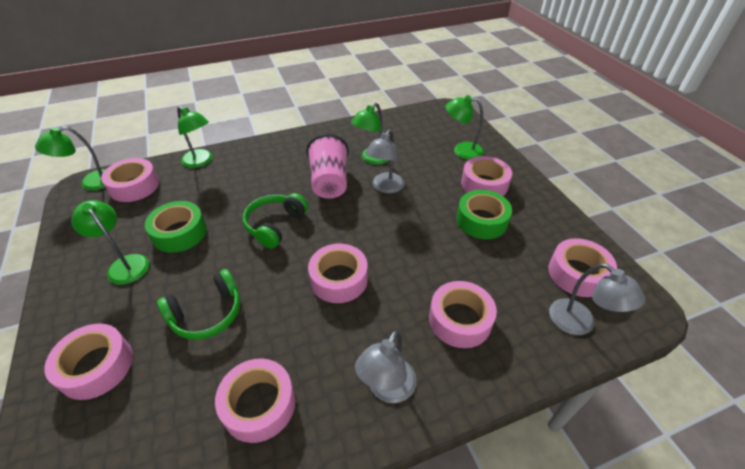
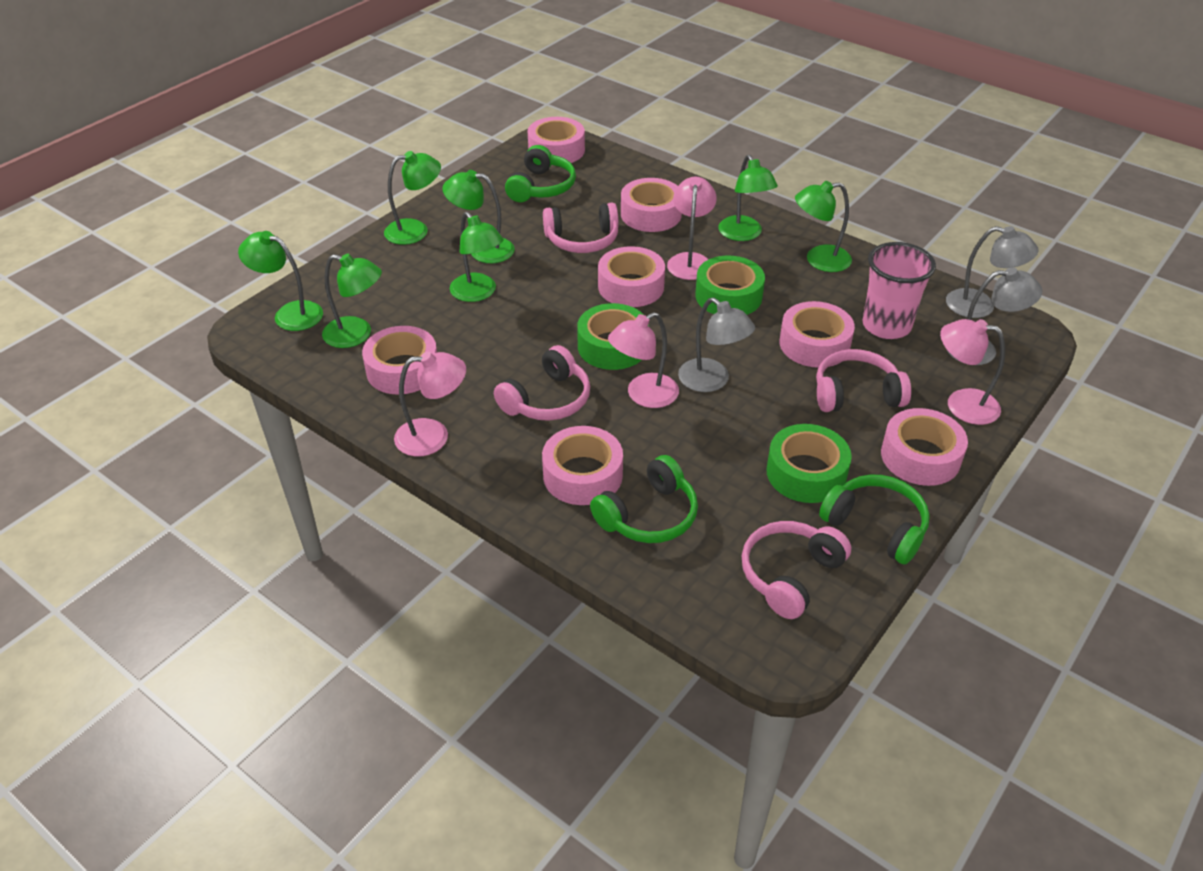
green headphones: [157,269,240,340] [243,193,308,249] = 2 -> [505,145,576,202] [590,455,698,543] [819,475,930,564] = 3
green lamp: [35,126,106,190] [71,200,149,285] [177,106,212,168] [351,103,389,165] [446,95,484,160] = 5 -> [238,231,323,331] [322,254,382,348] [384,151,441,245] [442,170,515,263] [450,212,504,302] [718,155,778,241] [795,181,852,272] = 7
green tape: [145,201,207,253] [456,190,512,239] = 2 -> [577,303,649,370] [695,255,765,315] [767,424,852,503] = 3
pink headphones: none = 0 -> [494,345,590,421] [543,202,619,253] [741,521,851,619] [816,349,911,412] = 4
pink lamp: none = 0 -> [394,351,466,456] [608,312,679,408] [667,177,717,280] [940,319,1005,425] = 4

